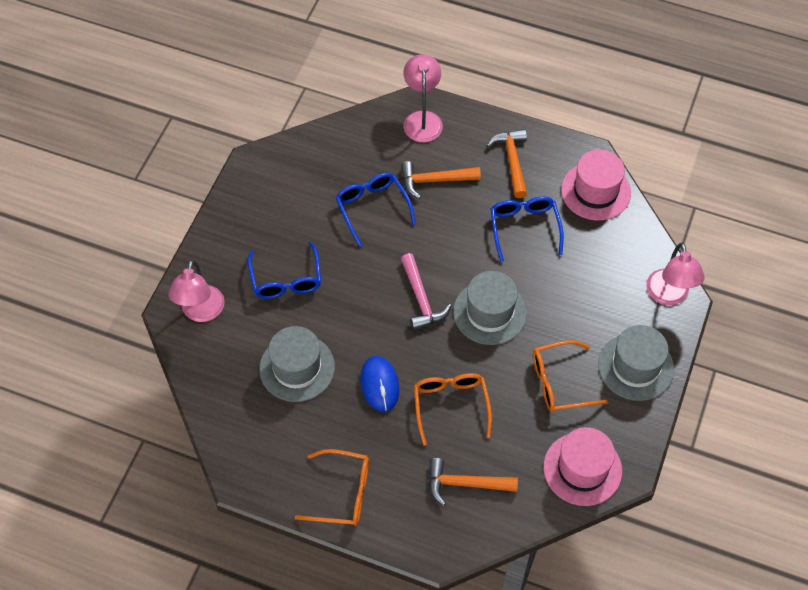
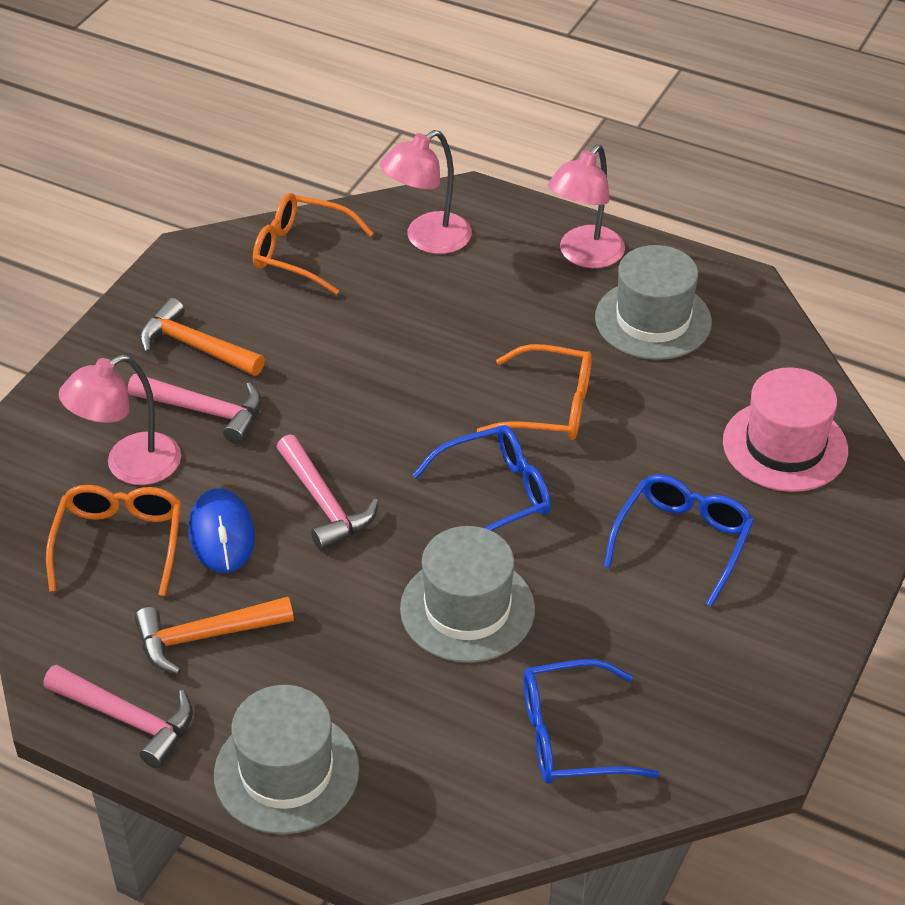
orange hammer: [401,161,481,199] [429,458,518,506] [487,129,527,198] = 3 -> [134,597,294,675] [140,298,265,376] = 2
pink hammer: [401,253,451,331] = 1 -> [43,664,193,769] [128,374,262,444] [276,434,379,551] = 3
pink hat: [543,427,622,506] [561,150,631,220] = 2 -> [723,367,848,492] = 1

